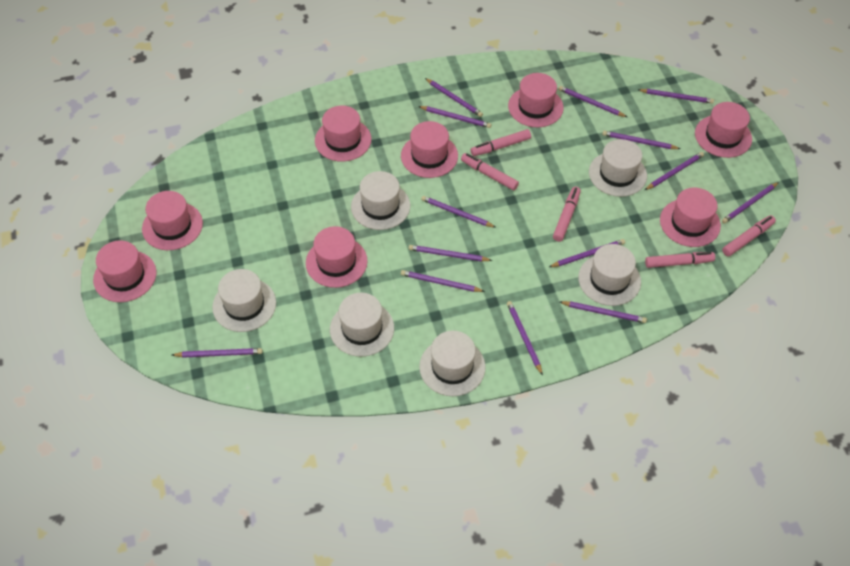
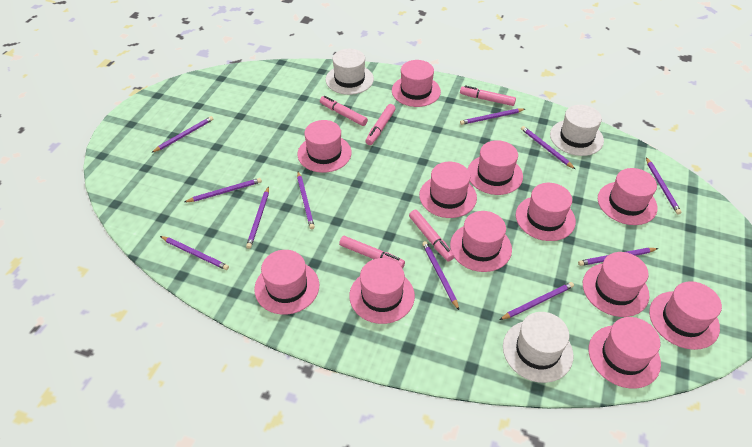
pink hat: [93,240,156,302] [142,191,203,250] [306,226,368,288] [315,106,372,162] [401,121,458,178] [508,73,564,127] [660,188,721,247] [695,102,752,158] = 8 -> [254,250,319,315] [297,120,352,173] [349,258,415,324] [392,60,441,107] [419,162,477,218] [450,211,512,272] [467,140,523,195] [516,183,576,241] [583,252,649,317] [589,317,661,388] [598,168,657,225] [649,281,722,350] = 12
purple pencil: [172,348,263,358] [401,270,485,292] [409,245,493,262] [418,106,491,128] [421,196,496,228] [425,78,483,117] [507,301,543,375] [549,239,625,267] [559,86,627,117] [560,301,647,323] [602,131,680,149] [638,89,714,104] [645,152,704,190] [722,182,779,223] = 14 -> [151,116,213,153] [160,236,229,270] [185,178,262,202] [246,186,269,249] [297,171,315,229] [422,241,459,310] [460,109,525,125] [499,282,574,320] [521,126,575,169] [578,248,658,266] [646,157,682,214] = 11
white hat: [212,269,276,332] [330,293,394,357] [351,171,410,230] [419,331,486,396] [578,244,641,306] [589,139,647,197] = 6 -> [326,49,374,95] [503,312,574,383] [550,105,604,156] = 3

